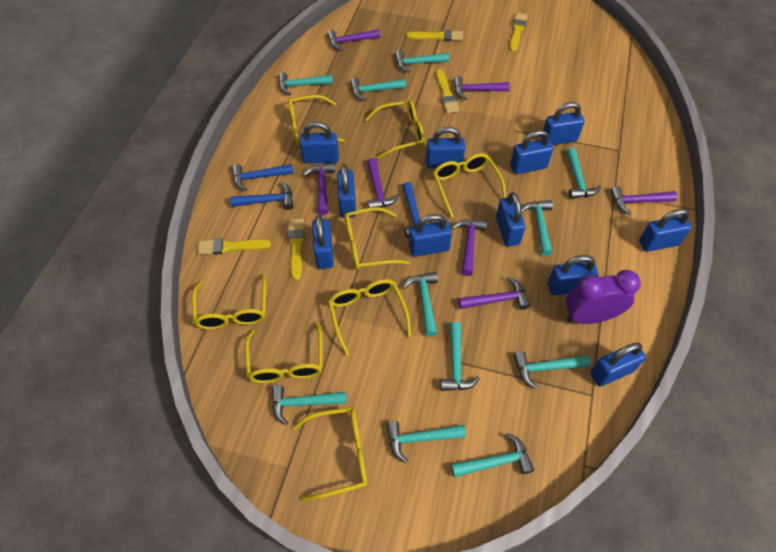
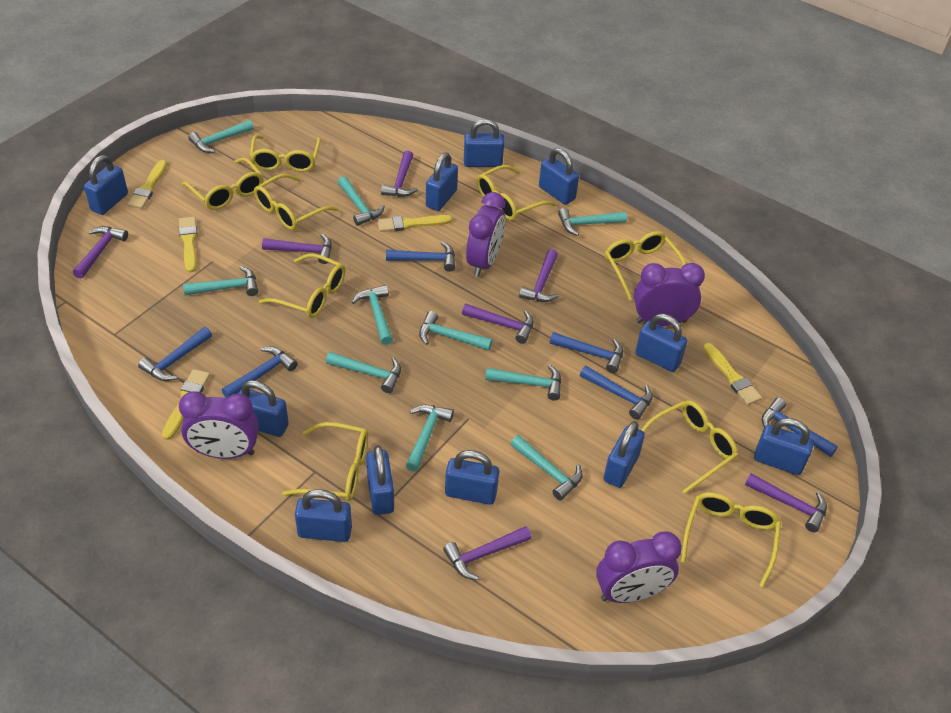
blue hammer: [230,182,294,210] [232,164,293,191] [402,182,437,237] = 3 -> [138,327,212,381] [222,346,298,398] [386,241,455,272] [550,332,623,373] [580,366,653,419] [762,397,838,457] = 6
purple clock: [566,270,641,324] = 1 -> [179,391,259,459] [466,192,505,277] [596,532,682,603] [634,263,705,326] = 4
turquoise hammer: [272,385,347,425] [278,72,333,95] [350,78,406,101] [386,421,466,463] [395,50,449,73] [403,272,438,336] [440,322,480,391] [451,433,534,477] [514,351,590,389] [521,200,553,256] [566,148,601,199] = 11 -> [183,266,258,296] [188,120,254,153] [326,352,401,393] [338,176,385,226] [352,285,393,345] [406,405,454,472] [419,311,492,351] [485,364,561,401] [511,435,582,501] [558,208,627,236] = 10
yellow glasses: [192,273,266,330] [245,322,323,383] [288,95,345,145] [293,407,367,501] [328,279,411,356] [344,207,410,270] [365,100,425,159] [433,153,506,218] = 8 -> [182,157,264,210] [250,135,321,172] [254,174,339,230] [259,253,345,318] [282,422,368,501] [476,165,556,221] [605,231,686,300] [641,400,738,494] [681,492,781,587] = 9

